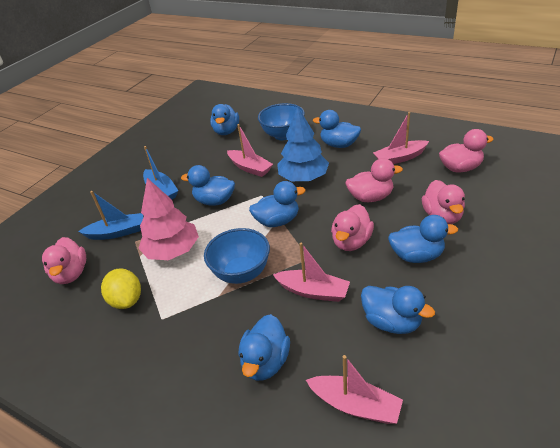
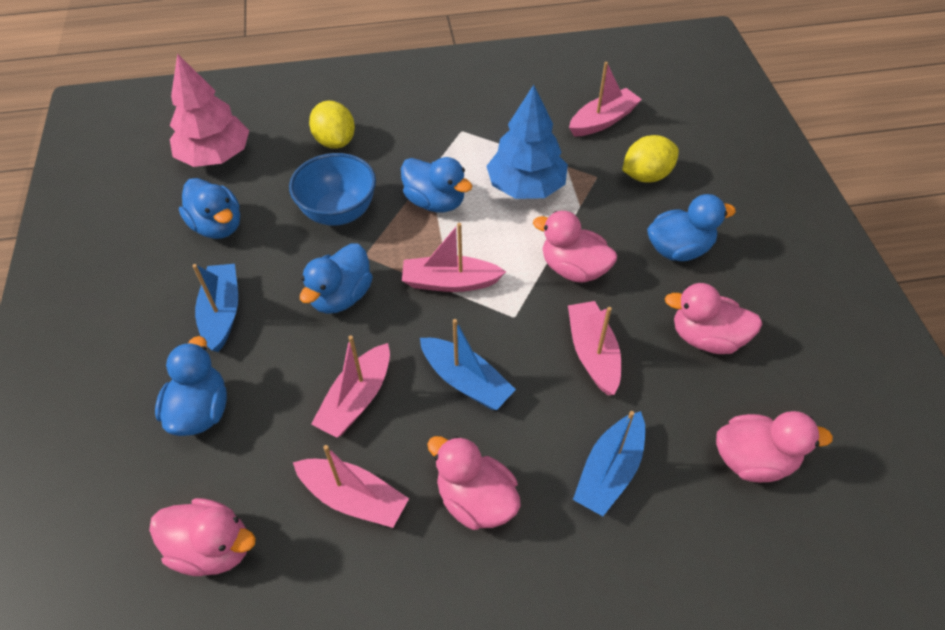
blue boat: [78,191,143,240] [143,146,178,199] = 2 -> [192,264,238,352] [420,319,516,410] [573,411,645,516] = 3
blue bowl: [204,228,270,284] [258,103,305,140] = 2 -> [289,153,376,226] = 1
blue duck: [181,165,235,206] [210,104,239,135] [239,314,290,381] [249,181,305,227] [313,110,361,148] [361,286,435,334] [388,215,458,263] = 7 -> [155,336,227,436] [179,178,240,239] [300,244,373,314] [401,157,473,212] [647,194,736,261] = 5
pink boat: [227,124,273,177] [273,243,350,302] [306,355,403,424] [373,112,429,164] = 4 -> [293,445,409,528] [311,335,390,438] [402,223,506,292] [568,301,621,395] [569,62,642,137] = 5
yellow lemon: [101,268,141,309] = 1 -> [309,101,355,149] [622,135,679,182] = 2

